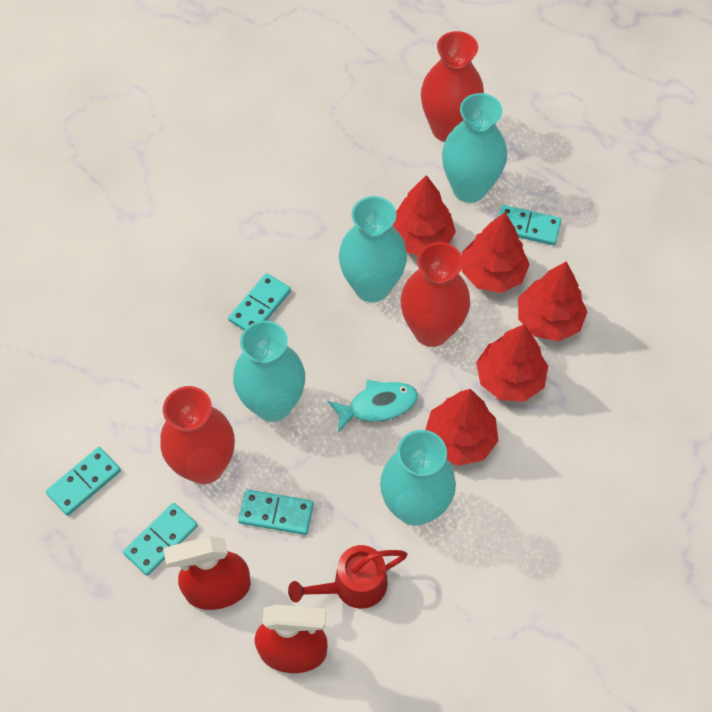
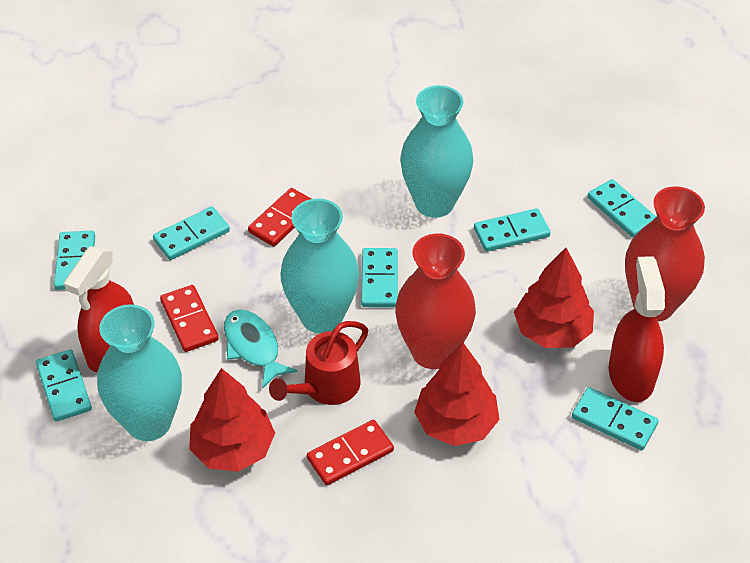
red domino: none = 0 -> [160,285,219,352] [248,188,311,247] [307,420,394,485] = 3
red tree: [392,175,456,255] [425,389,498,466] [462,212,530,293] [476,324,548,401] [518,261,587,341] = 5 -> [189,368,275,472] [414,342,500,446] [514,248,594,348] = 3
red vase: [160,386,235,484] [400,242,470,347] [421,31,484,142] = 3 -> [395,233,476,369] [625,187,705,321] = 2
turquoise domino: [46,447,121,516] [123,503,198,576] [228,273,291,330] [238,489,314,535] [498,205,561,245] = 5 -> [36,349,92,422] [54,231,95,290] [153,207,230,260] [361,248,398,307] [474,208,550,252] [572,387,659,450] [587,179,656,238] = 7
turquoise vase: [233,320,305,422] [339,196,407,302] [380,430,456,526] [442,93,507,203] = 4 -> [97,304,182,441] [281,198,359,333] [400,85,473,218] = 3

